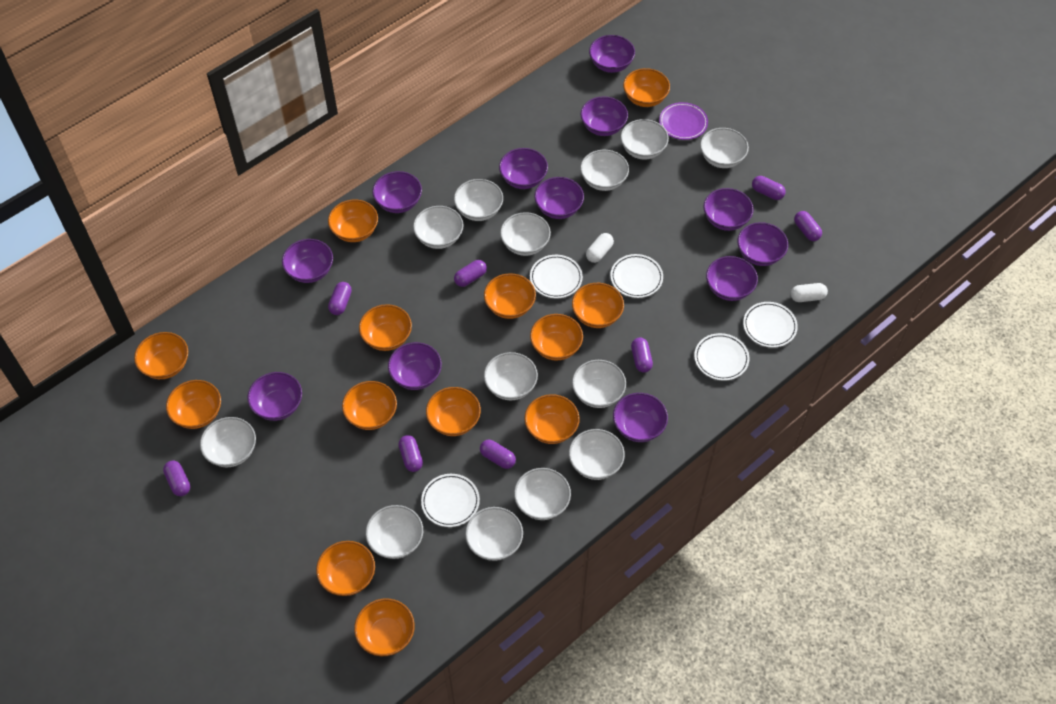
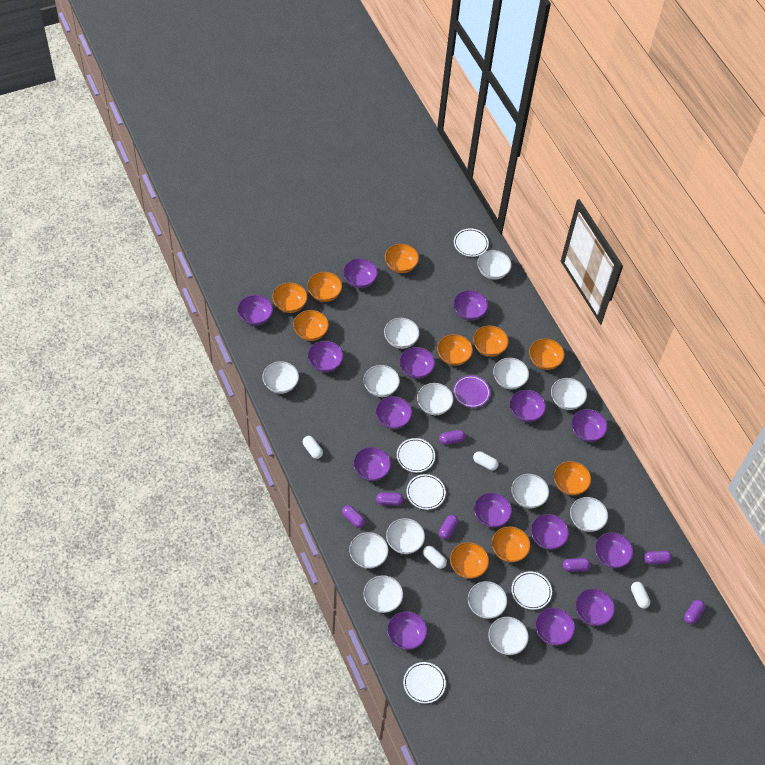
orange bowl: [134,332,188,379] [166,380,221,429] [316,541,375,596] [328,199,378,242] [342,381,397,430] [354,598,415,656] [359,304,412,351] [426,387,481,436] [484,273,536,319] [524,394,580,444] [530,314,583,361] [572,283,624,328] [623,68,670,107] = 13 -> [272,282,308,313] [293,310,329,341] [307,272,342,302] [385,244,419,273] [437,334,473,366] [450,542,489,579] [473,325,509,357] [492,526,530,562] [529,338,565,370] [554,461,591,495] = 10
purple bowl: [247,372,302,421] [282,239,333,283] [372,171,422,213] [388,342,442,390] [499,148,548,189] [534,177,584,219] [580,96,628,136] [589,35,635,73] [613,393,668,442] [704,188,754,231] [706,256,758,301] [738,222,788,266] = 12 -> [237,295,273,326] [307,341,344,372] [343,258,378,288] [353,447,391,481] [375,396,412,429] [387,611,427,650] [399,347,435,379] [453,290,488,321] [474,493,512,528] [510,390,546,422] [531,514,569,550] [535,607,575,646] [571,409,608,442] [575,588,615,626] [595,532,633,568] = 15
purple capsule: [163,460,190,496] [328,282,352,315] [398,435,423,472] [454,260,487,287] [480,440,516,469] [631,338,653,373] [752,176,786,200] [794,211,822,241] = 8 -> [342,505,365,528] [376,492,404,506] [439,430,465,445] [439,515,458,539] [563,558,591,572] [644,551,672,565] [684,600,705,624] = 7
white bowl: [200,417,256,467] [366,505,423,559] [413,206,463,249] [454,179,503,221] [465,507,523,561] [484,352,538,400] [500,212,551,256] [514,468,571,520] [569,429,625,480] [572,360,626,408] [580,150,629,191] [620,119,669,160] [700,128,749,168] = 13 -> [262,361,299,394] [349,532,389,569] [363,365,400,397] [363,575,403,613] [384,318,420,349] [386,518,425,554] [417,383,454,415] [468,581,507,619] [477,250,512,280] [488,617,529,655] [493,358,529,389] [511,474,549,508] [551,378,587,410] [570,497,608,532] = 14
white capsule: [586,233,614,263] [791,283,828,302] = 2 -> [303,436,323,459] [423,546,447,569] [473,451,498,470] [631,582,650,609] = 4

